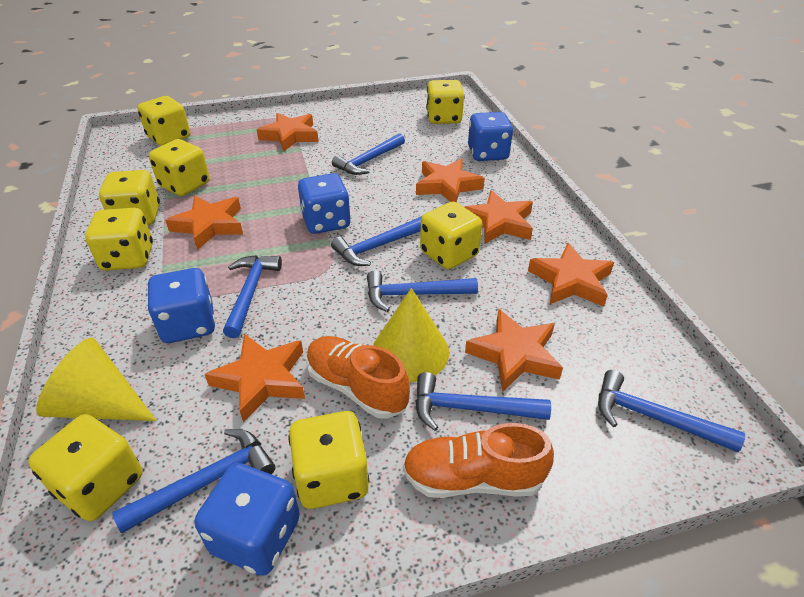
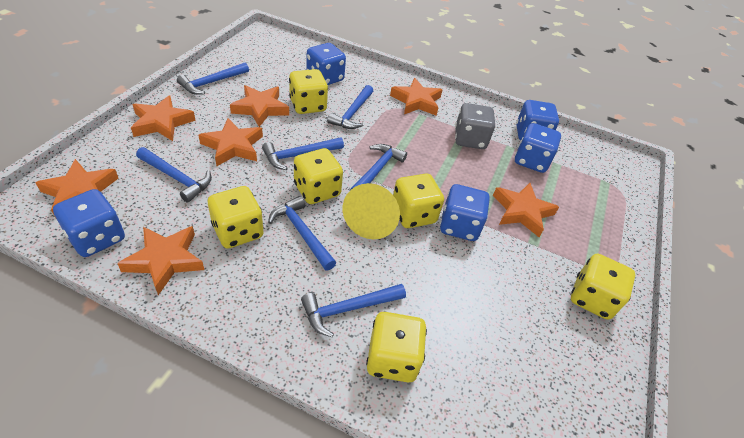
blue dice: [147,268,216,343] [195,463,300,576] [298,173,351,234] [468,112,513,161] = 4 -> [53,189,125,257] [306,43,346,85] [440,184,490,241] [515,123,561,173] [516,100,559,140] = 5
grey dice: none = 0 -> [455,103,495,149] = 1
orange shoe: [306,336,410,419] [403,423,554,498] = 2 -> none = 0
yellow cone: [36,338,156,421] [373,288,449,382] = 2 -> [343,183,400,239] = 1
yellow dice: [28,414,143,521] [85,208,153,271] [99,170,160,225] [137,96,190,146] [149,139,210,196] [288,411,369,509] [420,202,482,269] [426,80,465,124] = 8 -> [208,186,264,249] [289,69,328,114] [294,148,343,204] [366,312,427,382] [393,174,444,228] [571,254,635,320] = 6

